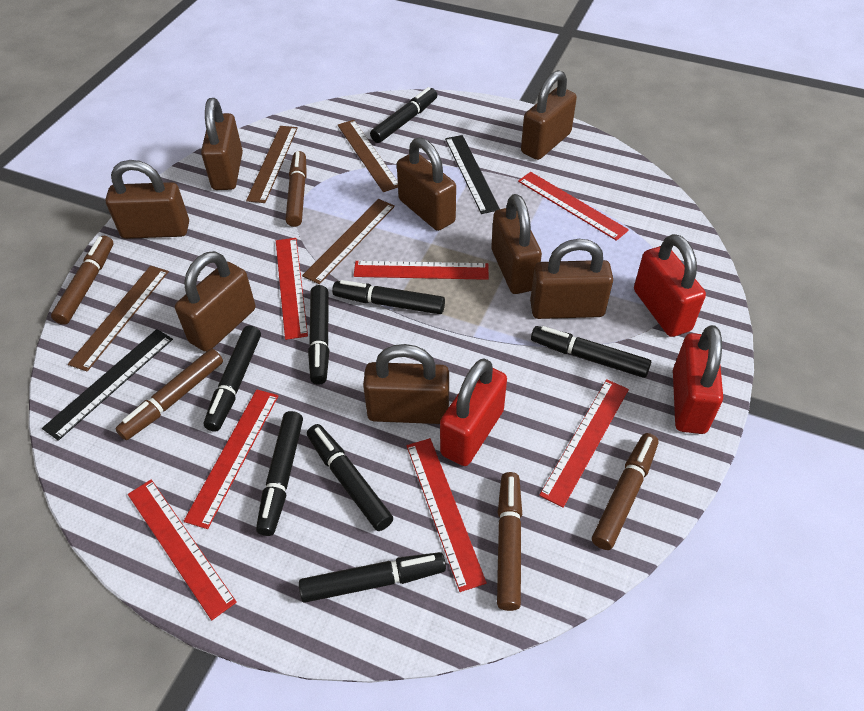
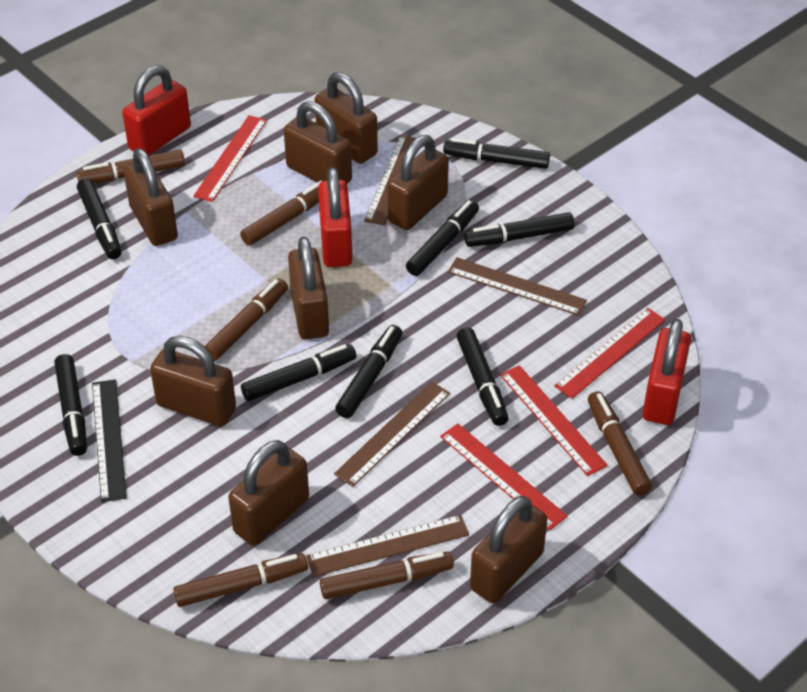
black ruler: [42,329,173,441] [445,135,500,214] = 2 -> [92,379,127,502] = 1
brown marker: [51,236,113,325] [116,349,223,440] [285,151,307,227] [497,472,522,611] [592,433,658,550] = 5 -> [76,149,185,184] [173,553,308,607] [205,278,288,361] [240,181,322,246] [320,551,454,599] [588,391,652,495] = 6
red ruler: [128,480,237,620] [183,389,278,529] [276,238,308,340] [354,261,489,280] [407,438,487,592] [518,172,629,241] [539,379,629,508] = 7 -> [193,115,267,202] [440,423,568,530] [500,365,608,476] [554,308,665,399] = 4

